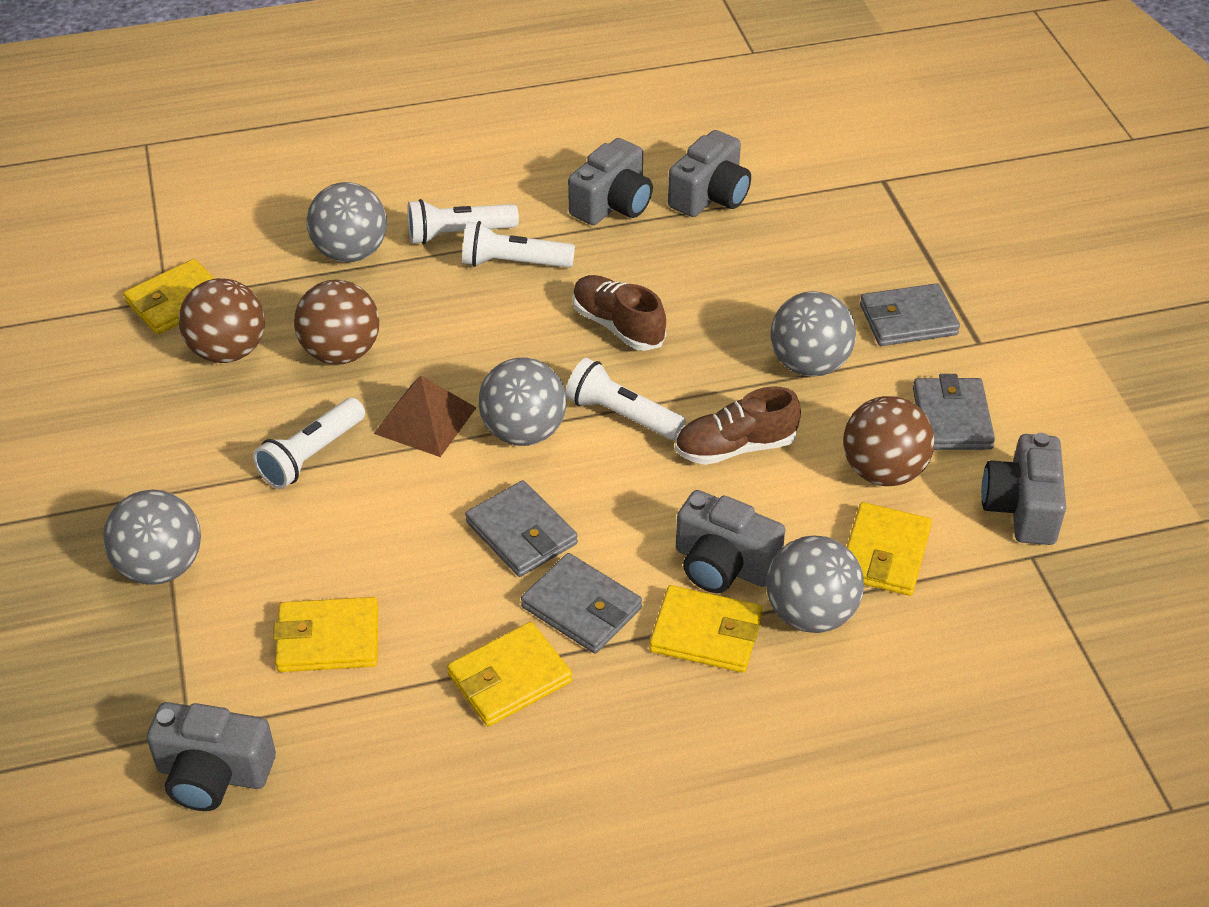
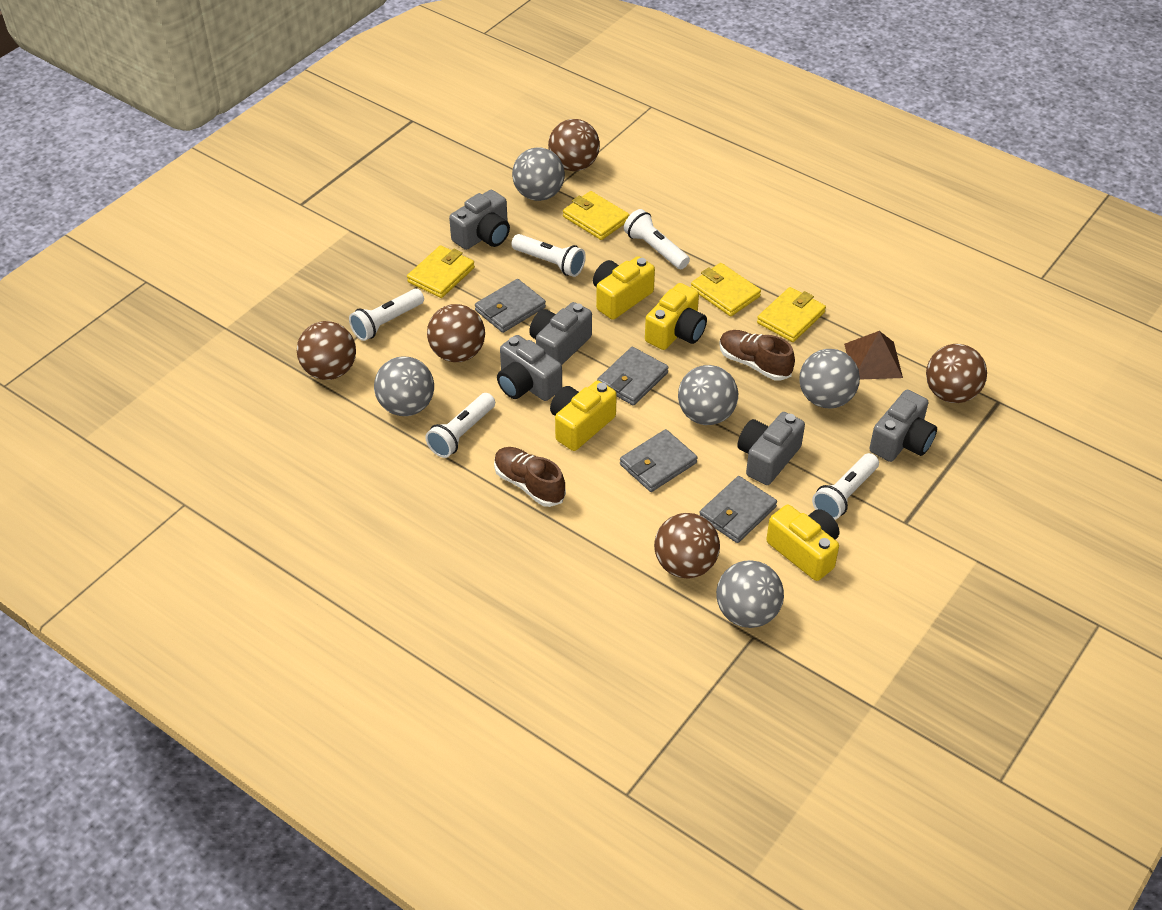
brown ball: [179,278,265,363] [294,280,379,365] [843,396,935,486] = 3 -> [297,321,356,380] [427,304,485,362] [548,119,600,171] [654,513,720,579] [926,344,987,403] = 5
white flashlight: [253,398,365,489] [407,199,519,244] [462,221,575,268] [566,358,686,440] = 4 -> [349,289,424,341] [425,393,495,458] [511,234,586,277] [624,209,690,269] [812,453,879,520] = 5
yellow camera: none = 0 -> [550,381,617,451] [593,256,655,320] [645,283,707,350] [766,505,839,581] = 4
yellow wallet: [124,259,215,334] [273,597,378,672] [447,622,572,726] [649,585,762,673] [847,502,932,596] = 5 -> [407,245,475,298] [563,191,630,240] [691,263,761,316] [757,287,826,342] = 4

